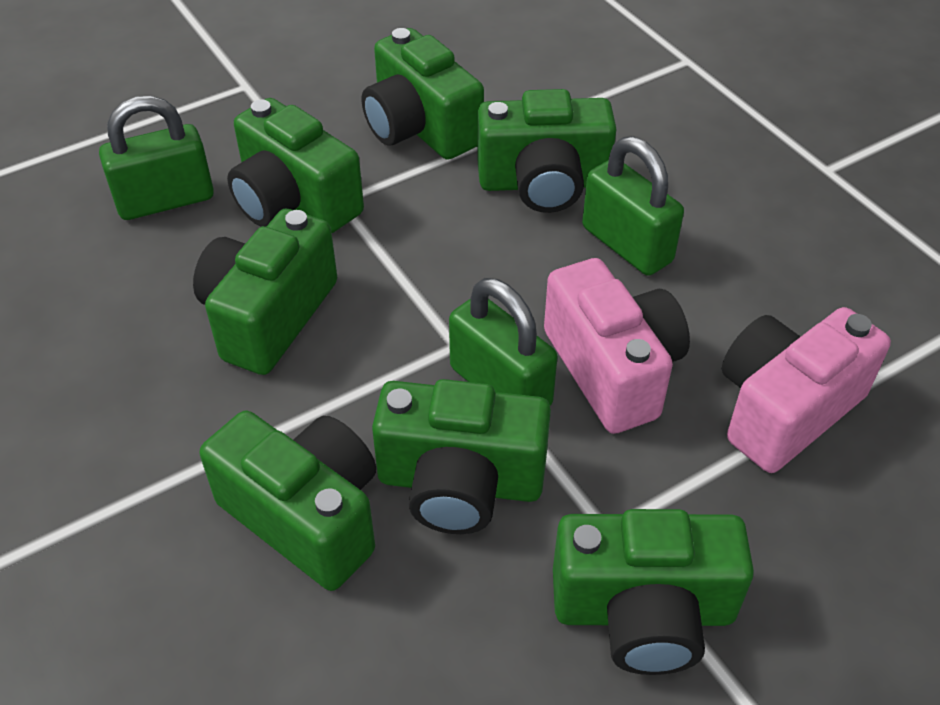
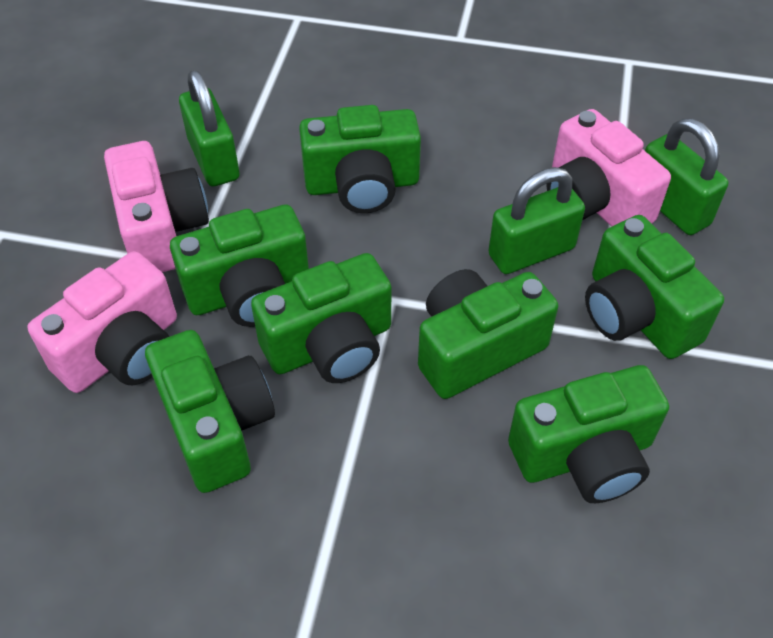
pink camera: [544,258,690,434] [722,307,891,473] = 2 -> [28,251,177,393] [104,141,209,272] [546,109,671,227] = 3

